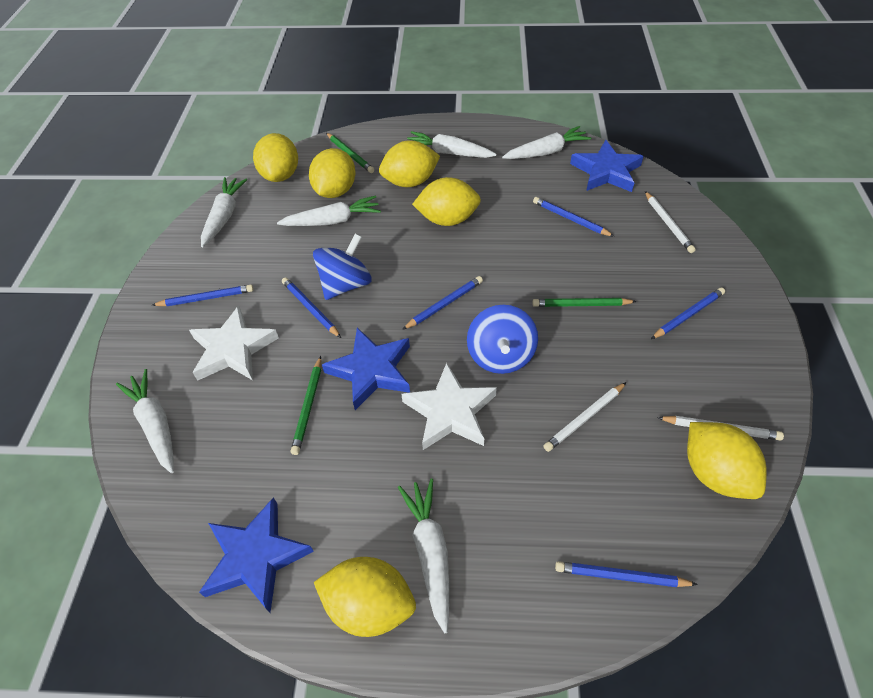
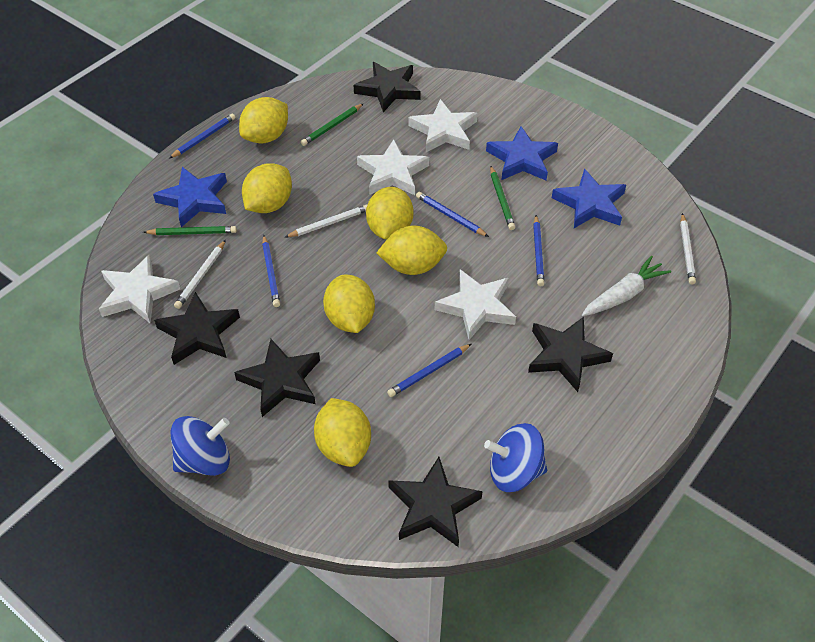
black star: none = 0 -> [154,292,240,365] [234,339,320,417] [354,62,421,112] [388,457,483,547] [528,317,613,392] = 5
blue pencil: [152,285,254,306] [282,277,341,338] [402,276,483,330] [533,197,615,237] [555,561,698,587] [651,288,725,339] = 6 -> [169,114,235,159] [262,235,280,307] [387,344,471,397] [416,192,489,237] [533,215,544,286] = 5
white carrot: [116,369,174,473] [201,177,248,247] [277,195,381,226] [398,479,449,634] [407,131,497,158] [502,126,592,159] = 6 -> [582,256,671,316] = 1
white star: [189,306,279,381] [401,363,497,450] = 2 -> [99,255,180,324] [357,139,429,195] [408,99,478,152] [435,270,516,340] = 4

